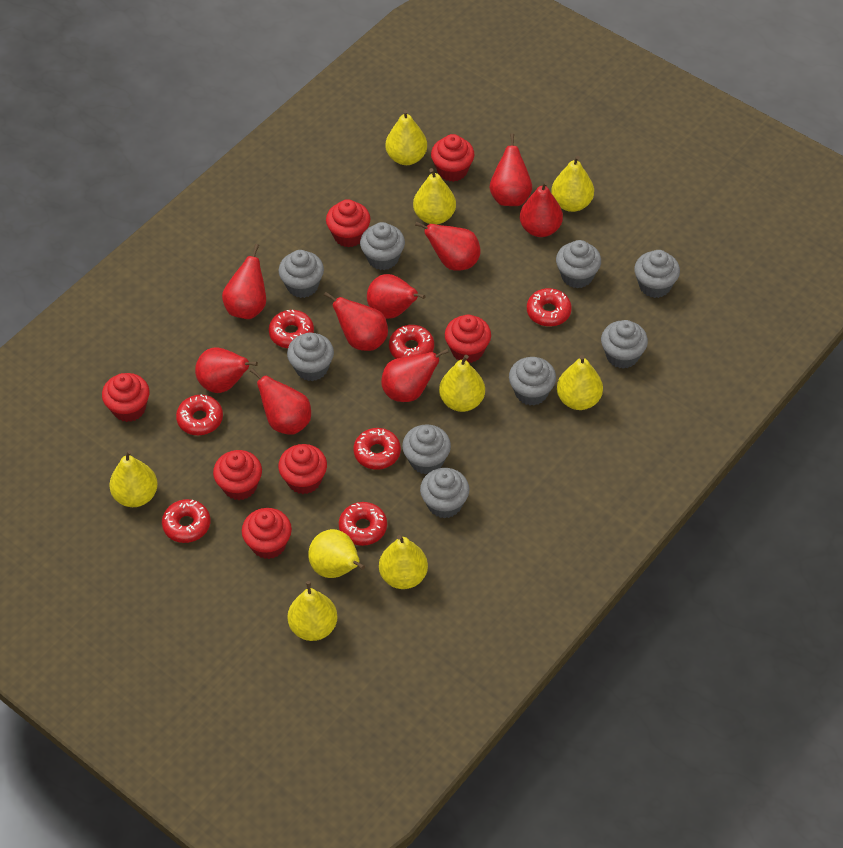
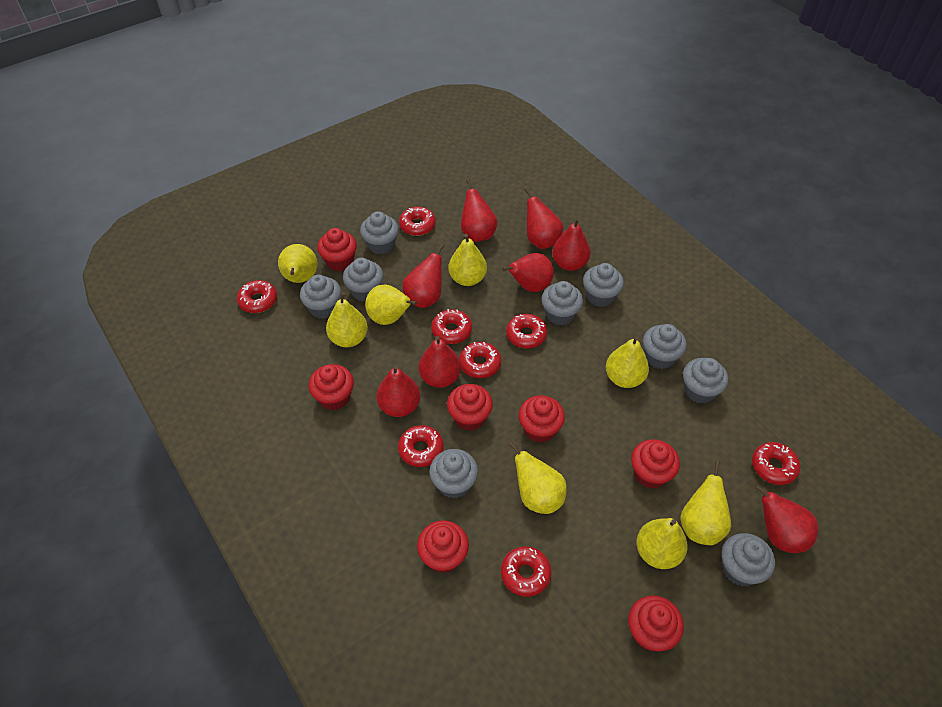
red donut: [162,499,210,543] [176,395,223,435] [269,310,314,348] [339,502,387,546] [354,428,401,470] [389,325,434,359] [527,288,572,326] = 7 -> [237,280,277,313] [398,425,444,467] [399,207,436,236] [431,309,472,344] [459,342,501,378] [501,546,552,597] [506,314,547,349] [752,442,800,485] = 8
red pear: [195,347,258,393] [222,244,266,319] [250,368,311,435] [324,292,388,351] [367,274,425,319] [381,349,449,402] [415,222,480,271] [490,133,532,206] [520,181,563,237] = 9 -> [376,365,420,417] [402,244,444,308] [418,336,461,388] [461,179,498,242] [502,253,554,292] [524,188,563,249] [552,218,591,271] [755,485,818,553] = 8
yellow pear: [109,450,158,507] [287,581,338,641] [308,529,365,578] [379,535,428,589] [386,110,427,165] [413,168,456,225] [439,355,485,412] [551,156,594,212] [557,355,603,410] = 9 -> [278,244,318,283] [326,292,368,347] [365,285,417,325] [448,234,487,286] [509,442,567,514] [606,336,649,388] [636,518,688,569] [680,461,731,545] = 8

